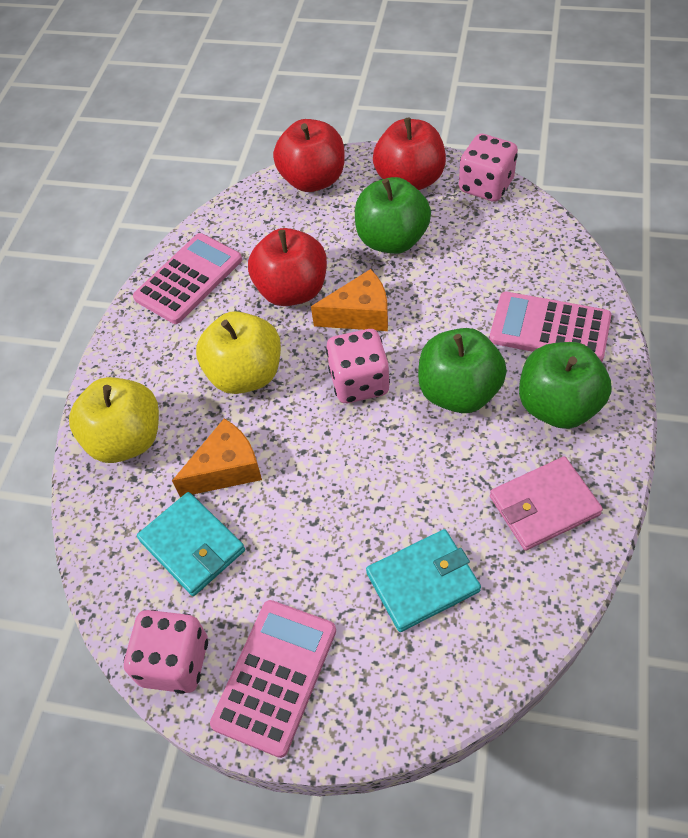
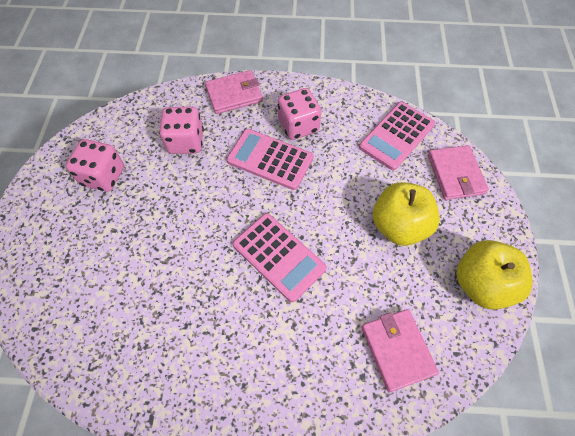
green apple: [355,177,431,254] [418,328,507,413] [519,342,612,429] = 3 -> none = 0
orange cheese: [172,418,262,497] [311,269,388,331] = 2 -> none = 0
pink wallet: [490,456,603,551] = 1 -> [205,70,263,114] [361,309,439,392] [428,145,489,200] = 3
red apple: [248,228,327,306] [273,119,345,192] [373,118,446,190] = 3 -> none = 0
turquoise wallet: [137,492,245,596] [366,529,481,632] = 2 -> none = 0

